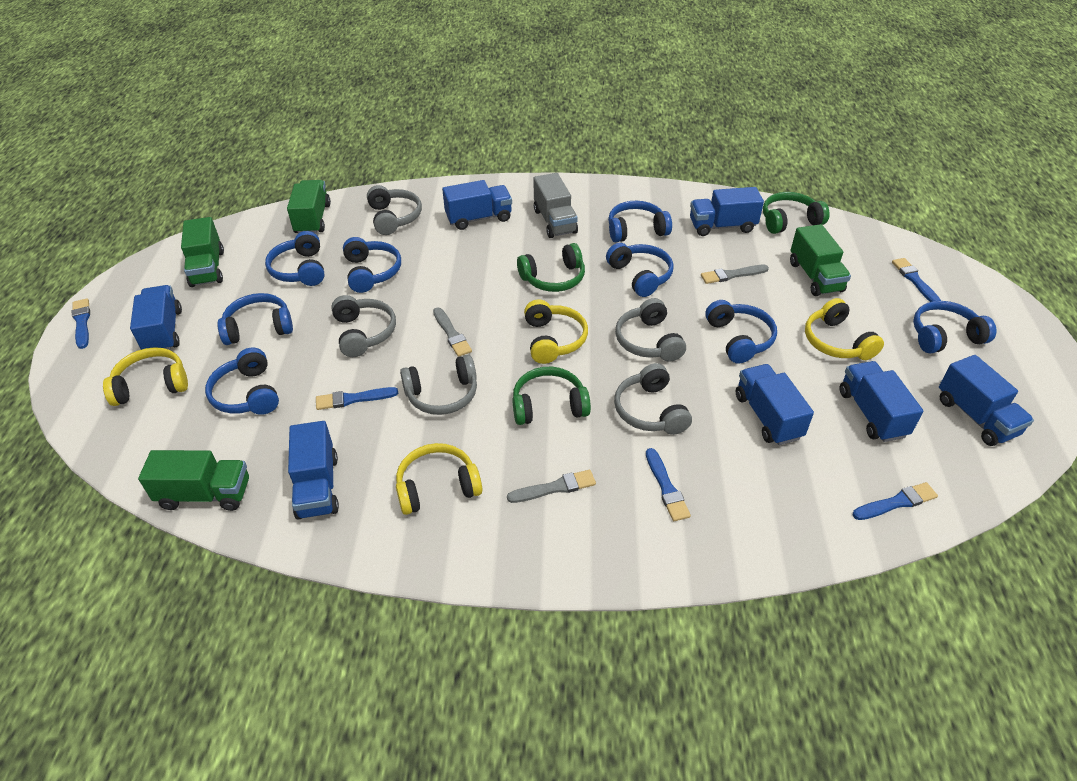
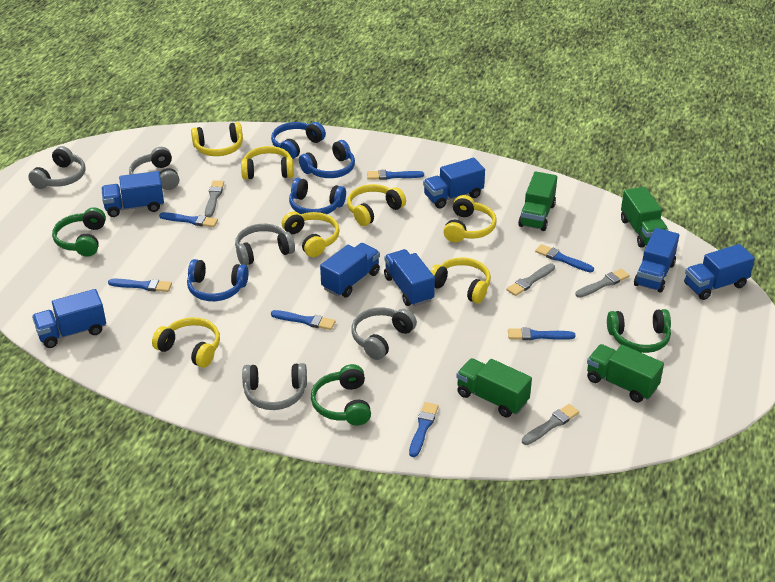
blue brush: [72,298,90,349] [316,387,398,410] [646,448,691,521] [852,482,938,520] [892,258,941,302] = 5 -> [108,278,172,292] [159,212,218,227] [271,310,336,330] [367,170,424,180] [409,402,439,457] [508,328,575,340] [535,244,594,272] = 7
blue headphones: [205,348,279,415] [217,293,293,345] [265,231,325,286] [343,237,401,293] [606,243,674,297] [608,201,672,242] [705,300,777,364] [913,301,997,354] = 8 -> [187,259,248,301] [271,122,326,159] [289,178,346,214] [299,140,355,178] = 4
grey brush: [433,307,472,357] [507,470,596,503] [701,265,769,284] = 3 -> [205,180,224,217] [506,263,555,296] [522,404,579,445] [575,269,630,298] = 4
grey truck: [533,173,578,238] = 1 -> none = 0
yellow headphones: [103,347,188,406] [396,443,483,515] [524,300,588,364] [805,298,884,360] = 4 -> [152,317,220,368] [191,122,243,156] [241,146,294,180] [282,212,340,257] [347,184,406,226] [430,257,491,304] [443,195,497,242] = 7

